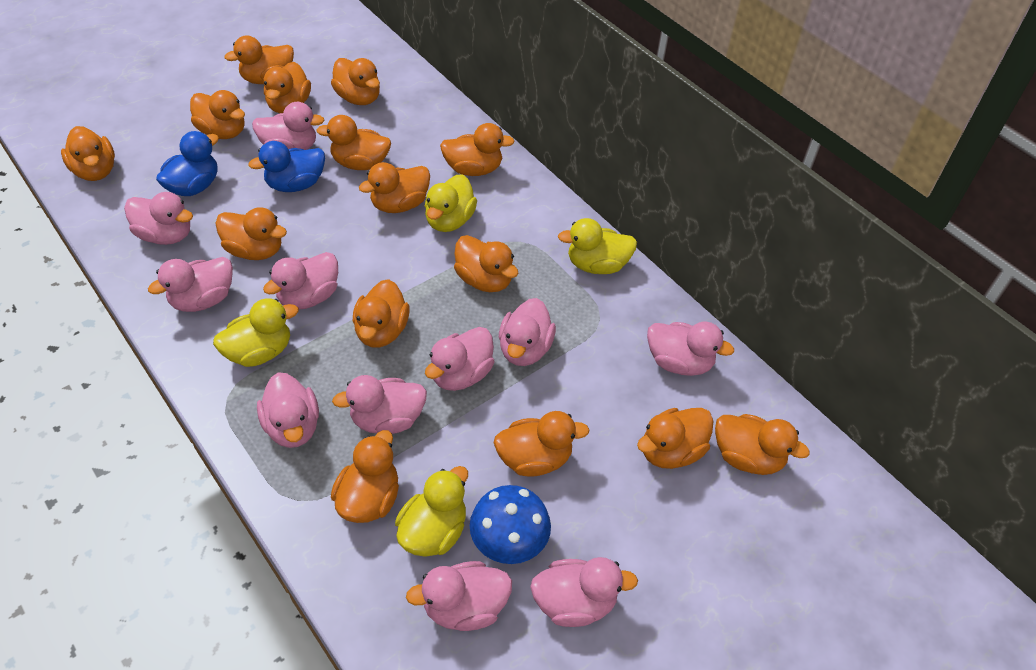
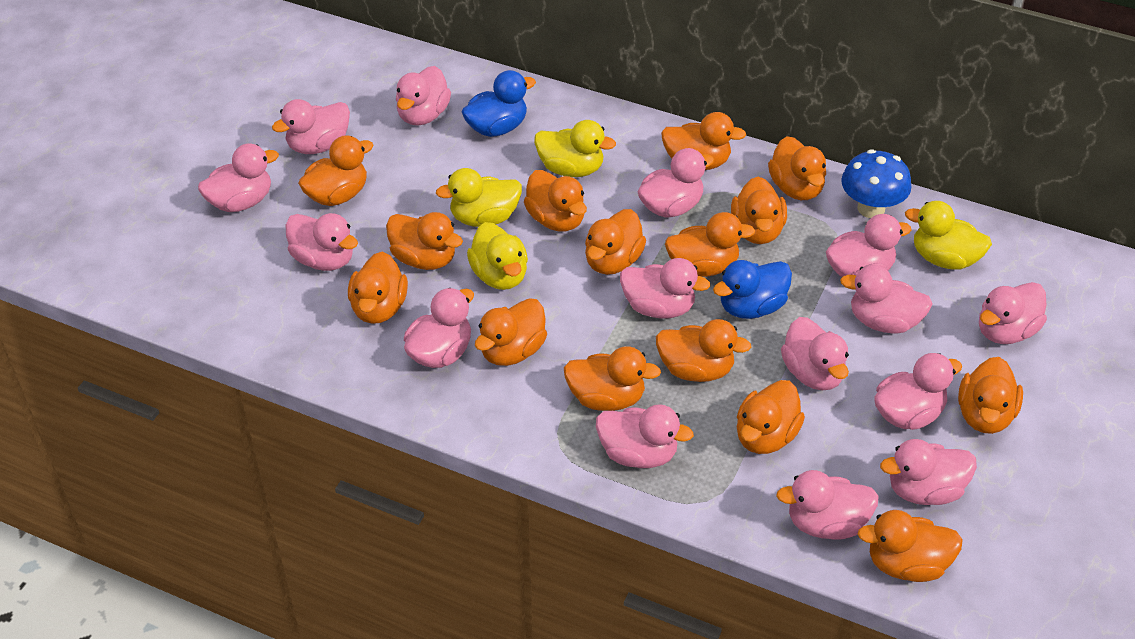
pink duck: [124,192,193,245] [148,257,233,312] [252,102,325,150] [257,372,319,448] [263,252,338,309] [332,375,427,434] [406,561,512,631] [425,327,494,391] [499,298,556,366] [530,557,638,627] [647,322,734,376] = 11 -> [198,143,279,212] [272,99,350,154] [285,213,358,271] [396,66,451,126] [404,288,474,368] [596,404,694,468] [620,258,710,319] [638,148,714,218] [776,470,879,540] [781,317,849,390] [826,214,912,277] [840,265,932,334] [875,353,962,430] [880,439,977,505] [979,282,1047,344] = 15

